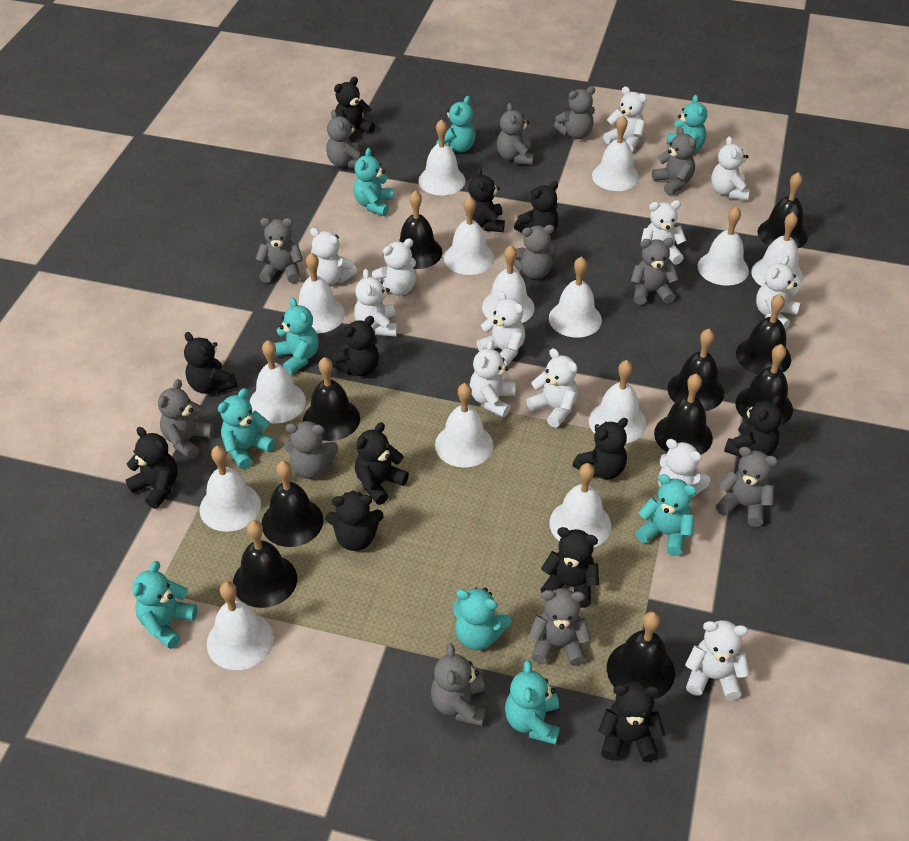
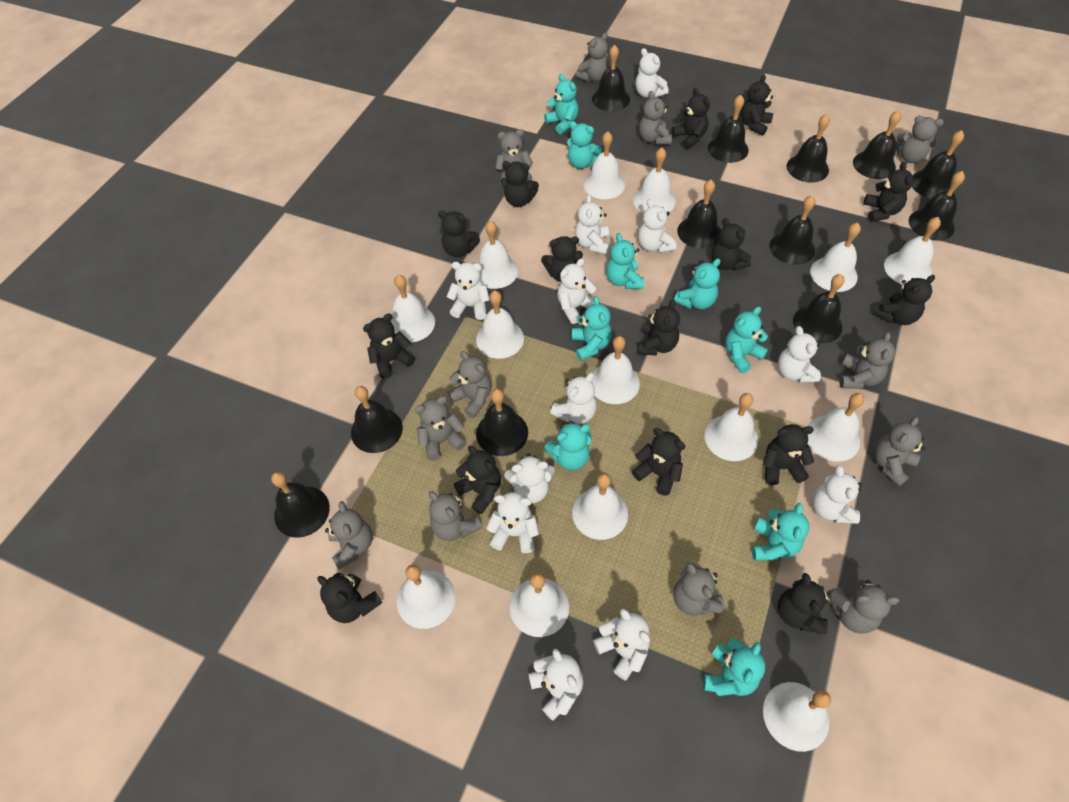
black bell: [233,520,297,608] [261,461,323,547] [303,357,360,441] [399,190,442,269] [607,611,675,699] [654,373,713,455] [668,329,724,411] [735,344,793,426] [736,294,791,374] [758,172,808,248] = 10 -> [271,471,330,538] [351,386,403,453] [476,389,528,456] [592,45,630,111] [677,180,721,248] [708,95,749,163] [770,196,815,265] [786,114,830,183] [793,274,845,343] [853,110,901,179] [909,171,965,241] [912,130,964,199] = 12
black teddy bear: [126,427,178,509] [184,332,238,394] [326,490,384,551] [331,316,379,376] [334,77,375,142] [355,422,409,505] [468,167,505,232] [514,181,559,235] [540,527,599,608] [572,418,628,479] [598,682,665,762] [724,395,782,457] = 12 -> [317,573,383,623] [363,314,415,379] [438,211,480,257] [454,446,501,514] [501,161,539,207] [541,236,583,282] [632,428,686,496] [637,299,680,356] [671,88,710,149] [712,218,751,271] [741,75,773,136] [763,424,814,485] [778,573,831,635] [864,162,914,222] [873,275,935,325] = 15

